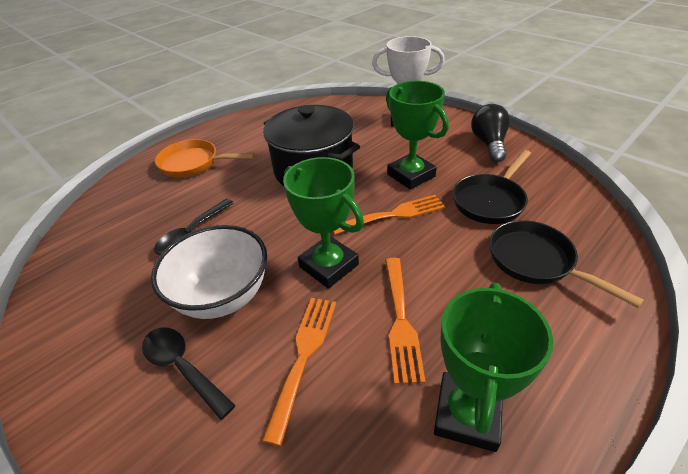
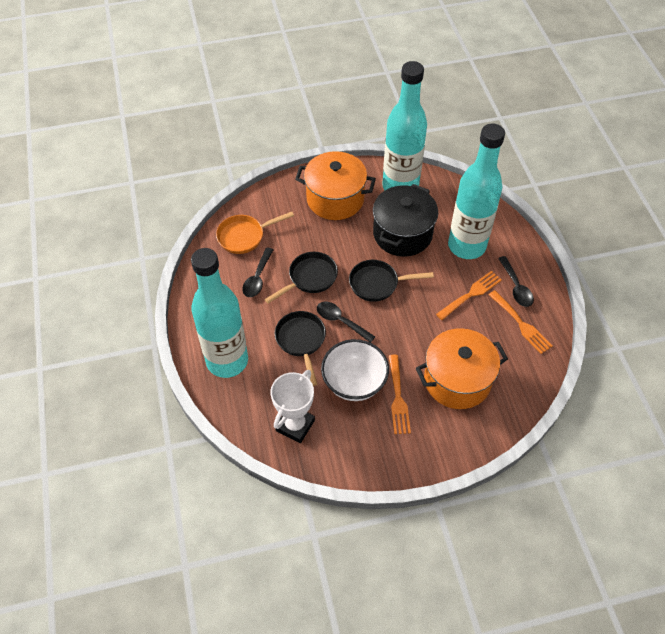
black light bulb: [471,104,510,162] = 1 -> none = 0
black pan: [453,150,531,224] [489,220,644,308] = 2 -> [265,252,338,304] [275,311,326,386] [349,260,434,302] = 3
black spoon: [142,327,236,420] [154,199,234,255] = 2 -> [242,247,273,297] [317,302,375,343] [498,256,534,307] = 3
green trophy: [283,157,364,289] [386,81,449,190] [434,283,553,452] = 3 -> none = 0
orange pot: none = 0 -> [295,151,376,220] [416,328,508,409] = 2
turquoise bottle: none = 0 -> [191,248,248,378] [382,61,427,191] [448,123,505,259] = 3

